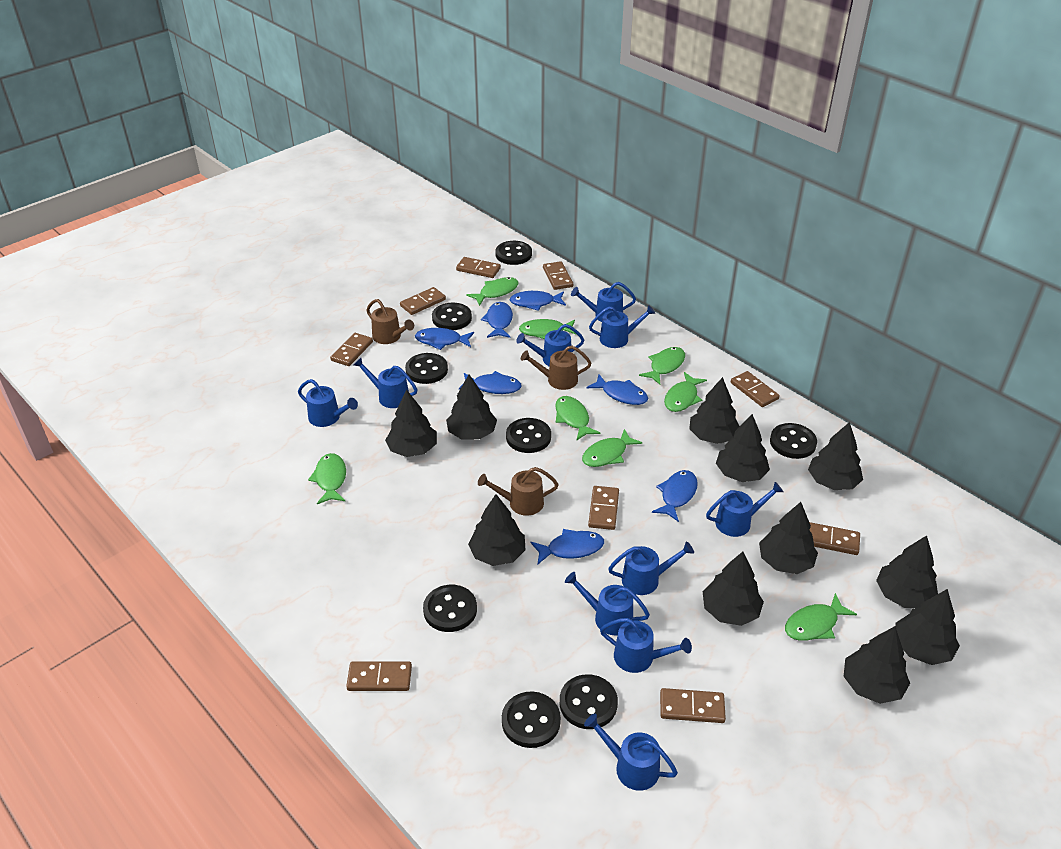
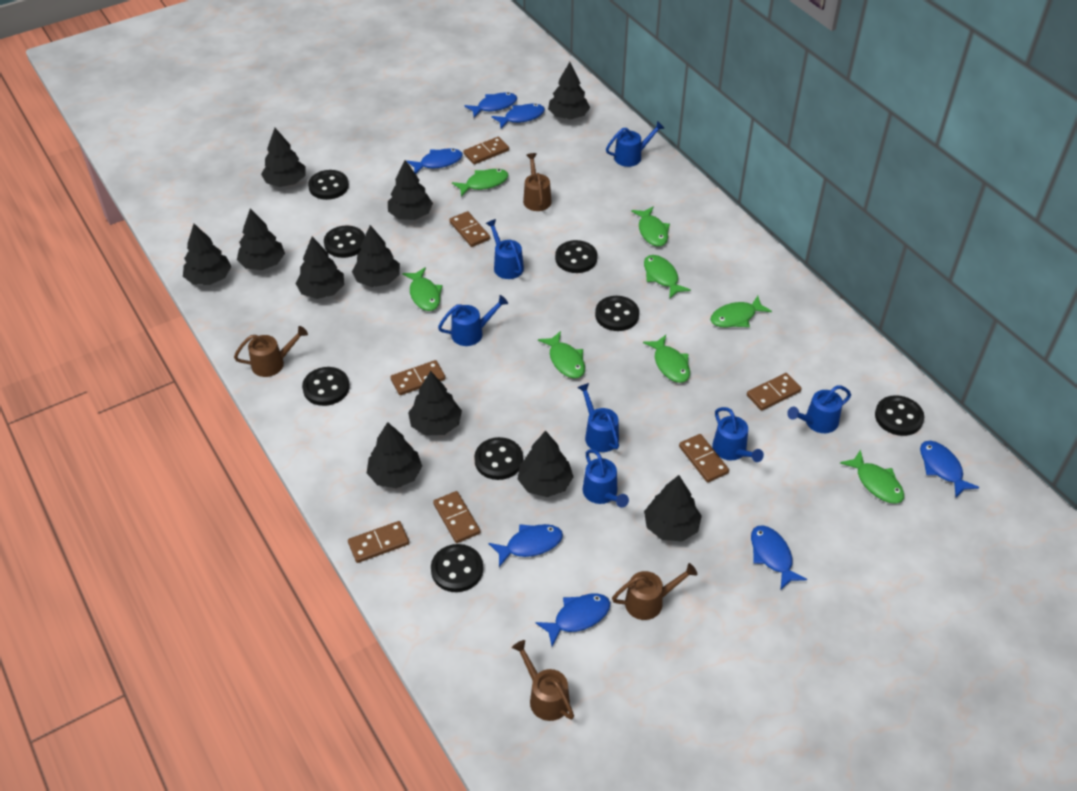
blue watering can: [298,379,358,427] [354,358,418,408] [517,324,584,366] [565,572,650,635] [571,282,636,322] [584,714,678,791] [589,305,655,348] [600,618,692,673] [608,541,694,595] [706,482,784,537] = 10 -> [438,295,508,346] [486,219,524,279] [577,383,619,452] [582,449,629,508] [606,121,664,167] [712,407,764,462] [787,385,851,433] = 7
brown domino: [330,333,373,366] [346,661,412,691] [400,287,446,315] [456,257,501,278] [543,261,573,290] [588,486,619,530] [660,688,726,723] [731,371,780,407] [809,522,860,555] = 9 -> [348,521,409,563] [390,360,446,395] [433,491,480,543] [449,211,490,247] [463,137,509,164] [679,434,729,482] [747,373,802,411] = 7
brown watering can: [367,299,414,344] [478,467,559,516] [521,346,591,390] = 3 -> [234,326,308,377] [512,640,574,721] [523,153,552,211] [612,563,697,620] = 4

